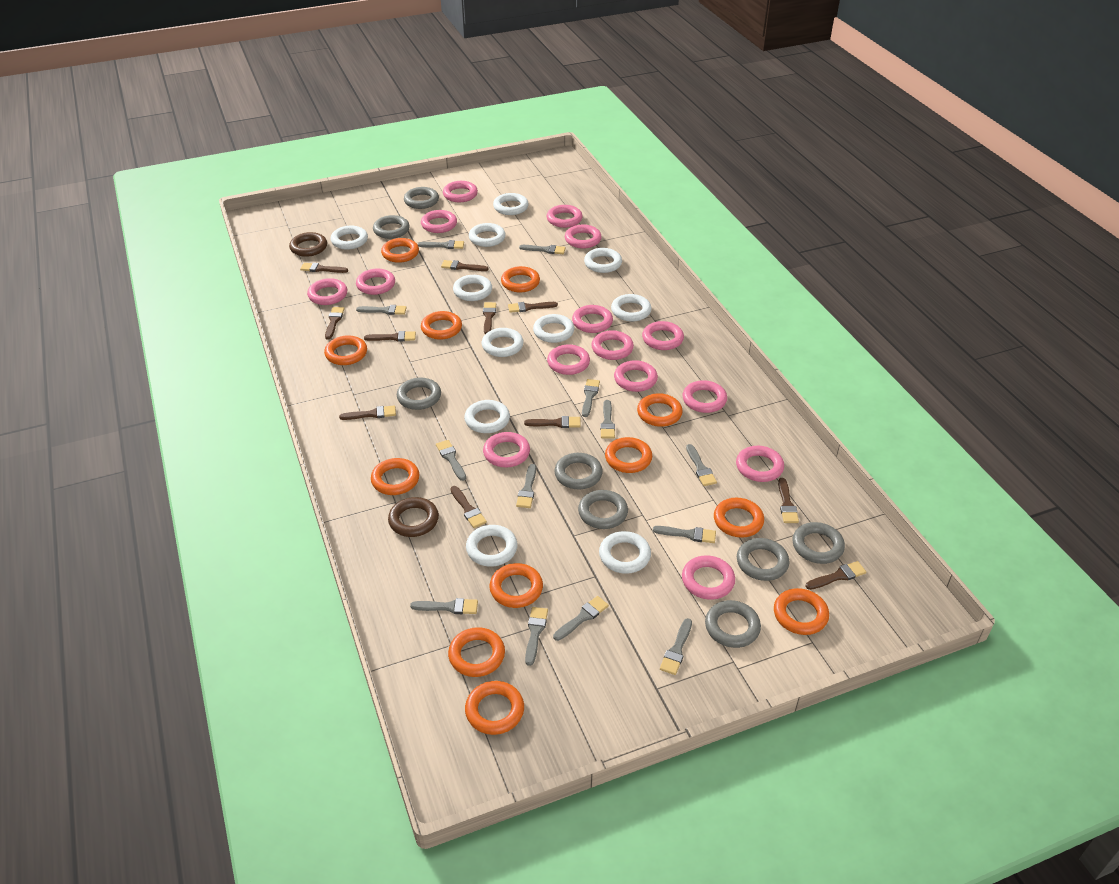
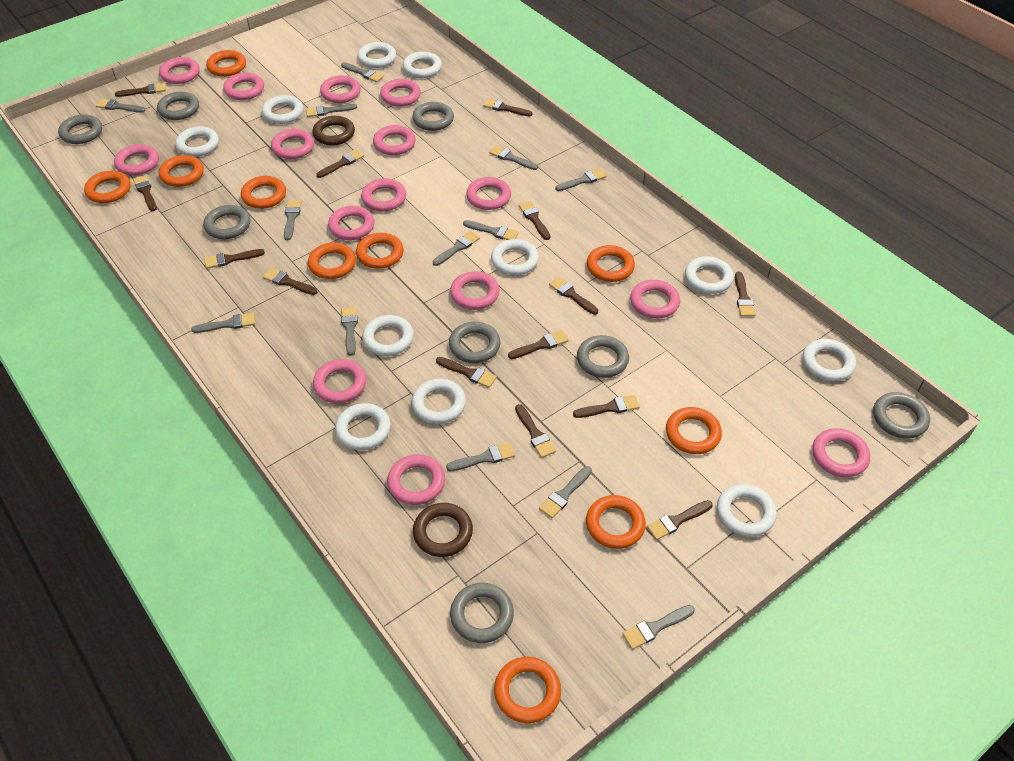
brown brush: [300,263,348,273] [325,307,344,340] [339,405,396,420] [364,331,416,341] [441,260,488,271] [450,486,487,528] [483,302,496,334] [508,302,558,313] [524,416,581,428] [778,478,799,523] [805,561,866,590] = 11 -> [115,83,166,97] [133,175,157,211] [204,249,265,269] [263,268,318,295] [316,149,364,178] [436,357,497,388] [483,98,532,116] [508,330,569,359] [515,404,556,458] [519,201,550,240] [549,277,598,315] [573,395,640,418] [647,500,713,540] [735,272,756,317] = 14
orange ring: [324,335,367,365] [371,458,419,495] [381,238,419,263] [421,311,462,340] [448,627,505,677] [465,681,524,735] [489,563,543,608] [501,266,540,292] [605,437,652,473] [637,393,683,427] [714,498,764,538] [774,588,829,635] = 12 -> [84,171,131,203] [159,155,204,187] [206,50,246,77] [241,176,286,209] [308,242,356,279] [356,233,404,269] [494,657,561,723] [586,495,646,549] [587,245,635,282] [666,407,722,454] = 10

